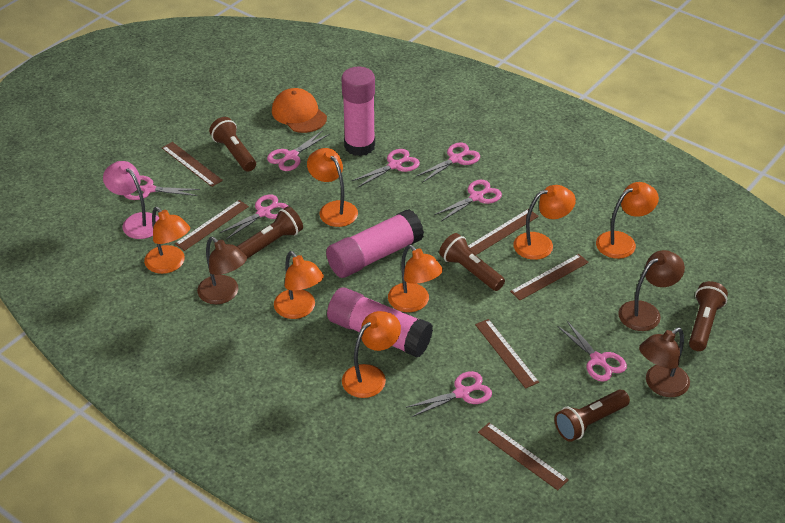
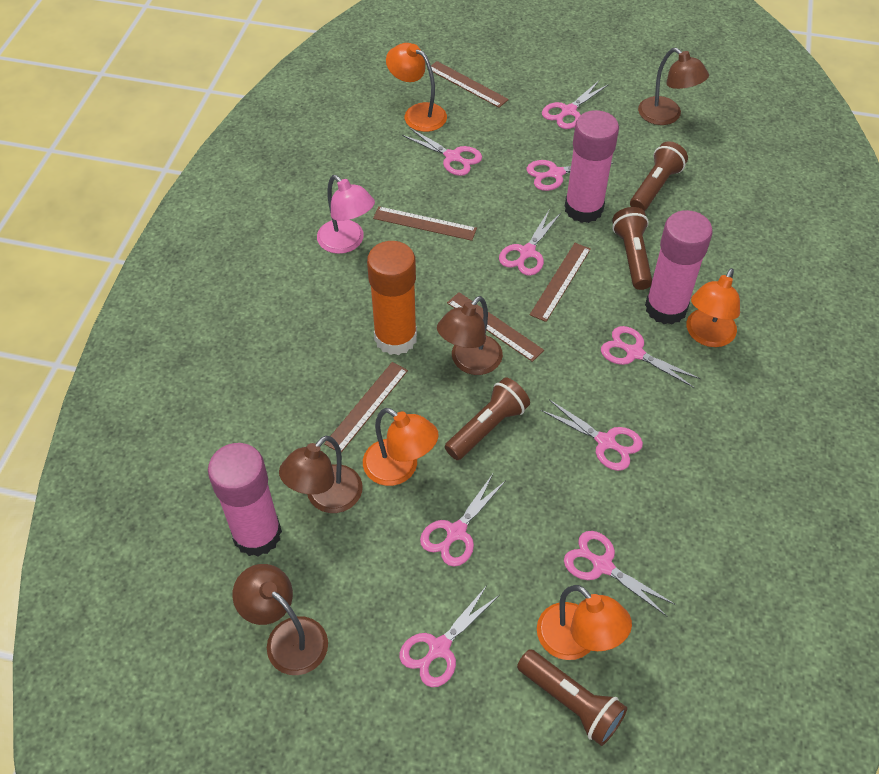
brown flashlight: [209,117,256,172] [237,206,303,259] [439,233,505,291] [554,390,630,442] [689,281,728,351] = 5 -> [445,377,530,460] [517,649,627,746] [612,207,652,290] [630,141,688,211] = 4
brown lamp: [197,237,247,304] [618,250,685,331] [639,327,690,397] = 3 -> [232,564,328,675] [279,435,363,513] [437,296,503,375] [638,48,709,125] = 4
brown ruler: [162,142,223,187] [175,200,249,251] [468,209,539,255] [475,319,539,389] [478,423,569,490] [510,254,589,300] = 6 -> [324,362,408,453] [373,206,477,241] [427,61,509,108] [447,292,544,362] [530,243,591,322] = 5
orange cap: [272,88,327,133] = 1 -> none = 0
orange glue stick: none = 0 -> [367,241,417,355] = 1
orange lamp: [144,207,190,274] [274,251,324,319] [307,148,358,227] [342,311,401,398] [388,245,443,312] [513,185,576,260] [596,182,659,259] = 7 -> [363,408,439,486] [386,43,447,132] [537,585,632,660] [687,268,740,347] = 4
pink scissors: [124,175,200,200] [220,195,288,240] [267,130,330,171] [352,149,420,187] [406,371,492,417] [415,143,480,183] [434,180,502,221] [557,321,627,382] = 8 -> [400,587,498,687] [402,128,482,176] [420,474,505,566] [499,210,561,276] [527,160,614,191] [541,400,643,471] [542,81,609,129] [564,531,676,616] [601,326,701,388] = 9

